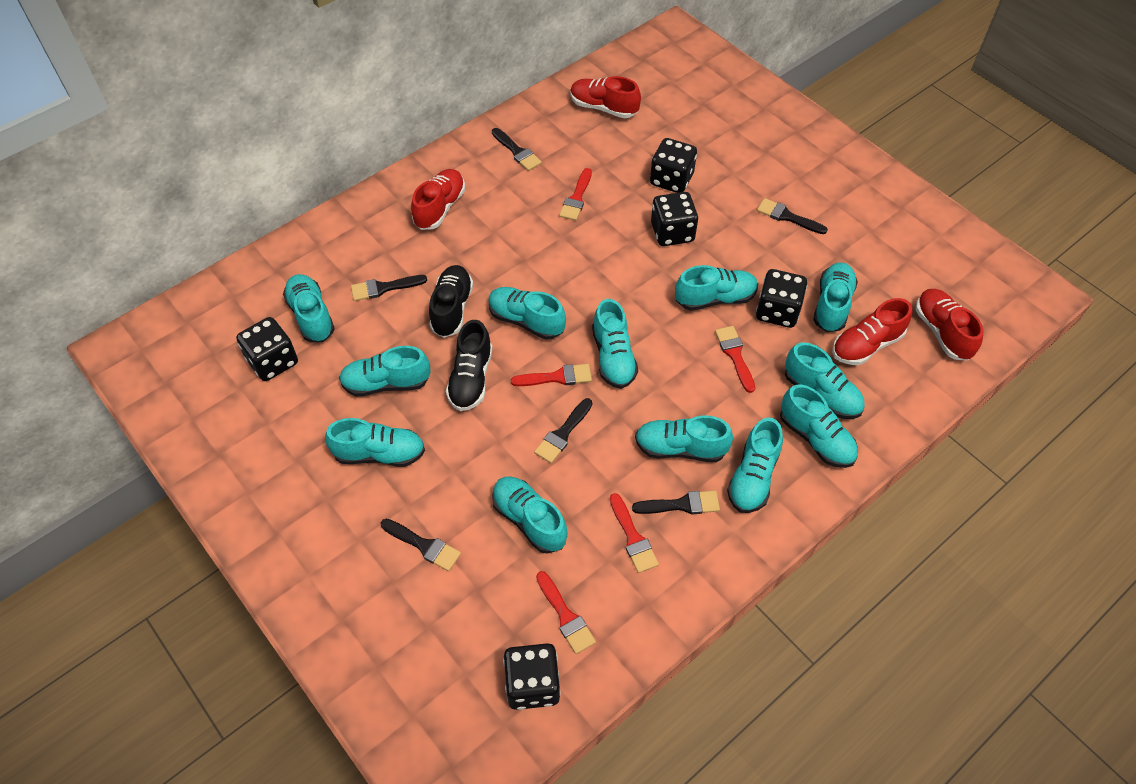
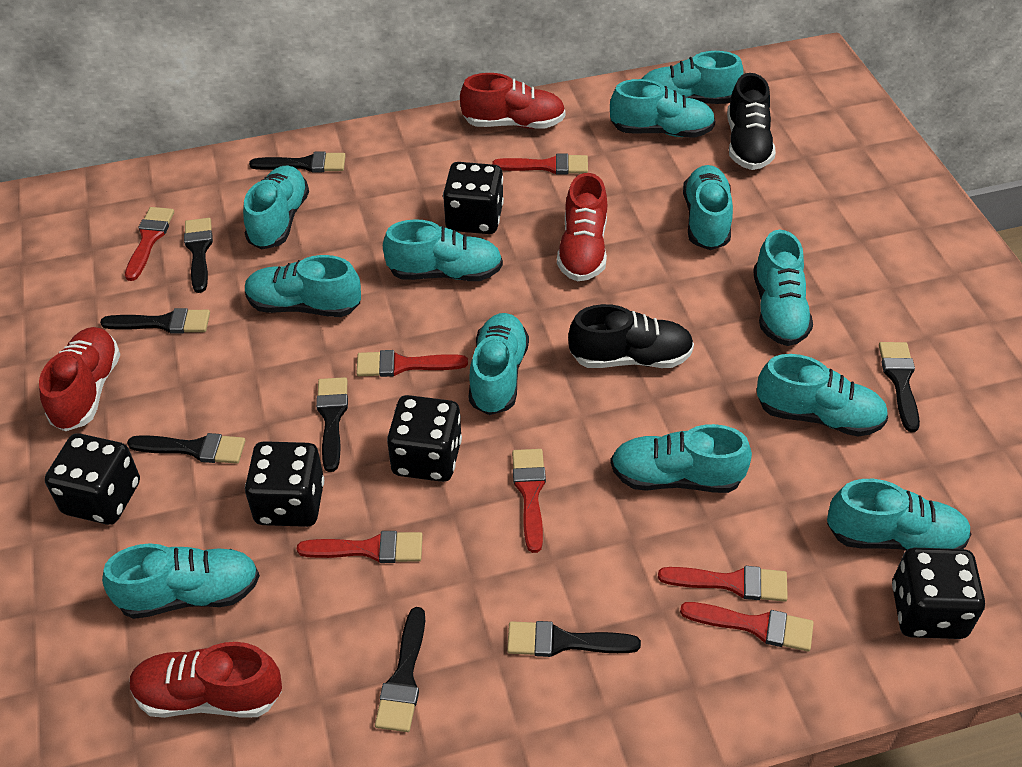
black brush: [351,275,427,301] [381,519,461,571] [492,128,542,171] [534,398,592,463] [632,491,720,515] [757,198,828,234] = 6 -> [100,308,210,333] [127,433,246,464] [184,218,213,293] [249,151,346,173] [316,377,348,472] [375,607,425,732] [507,621,641,657] [879,342,920,432] = 8
red brush: [511,364,592,386] [536,571,596,654] [559,168,592,221] [610,493,659,573] [715,326,755,393] = 5 -> [125,207,174,281] [297,531,423,563] [357,350,468,377] [492,153,588,175] [512,449,546,553] [658,566,788,602] [680,602,814,652] = 7

